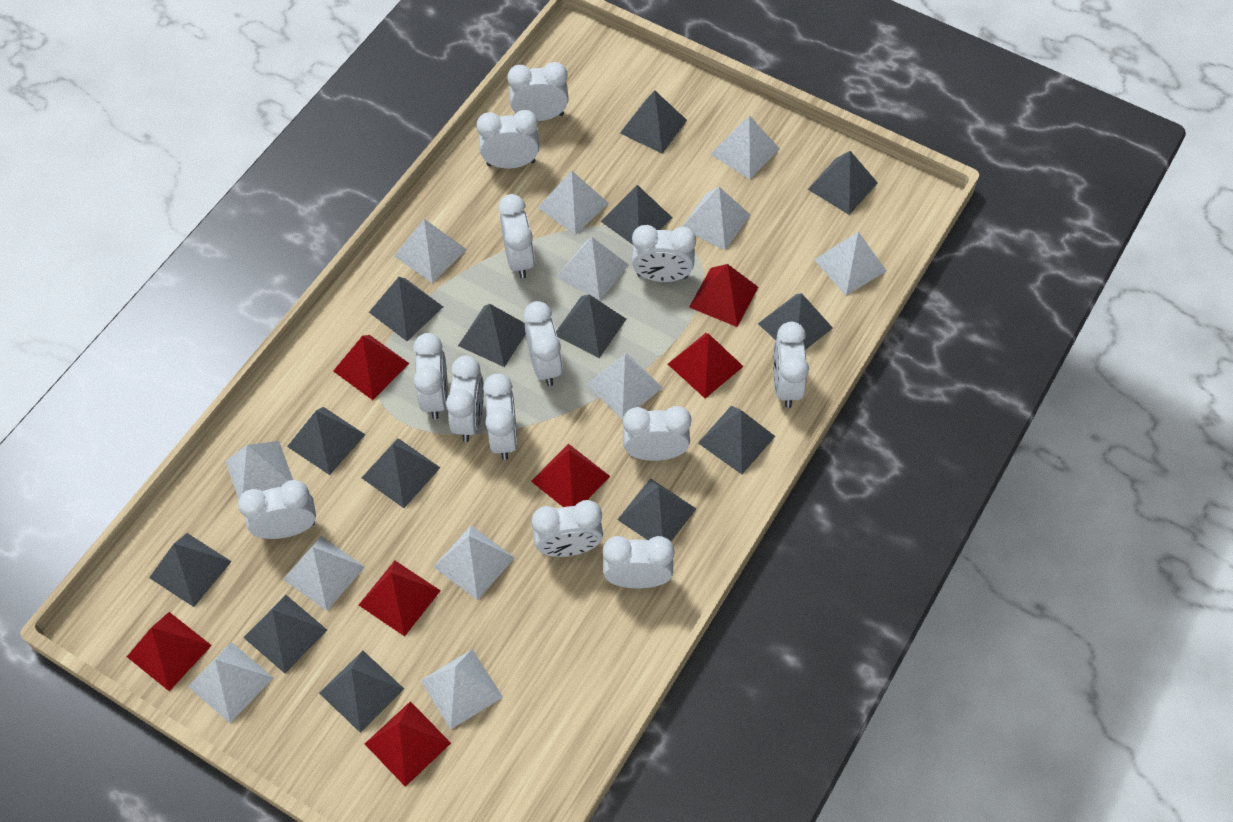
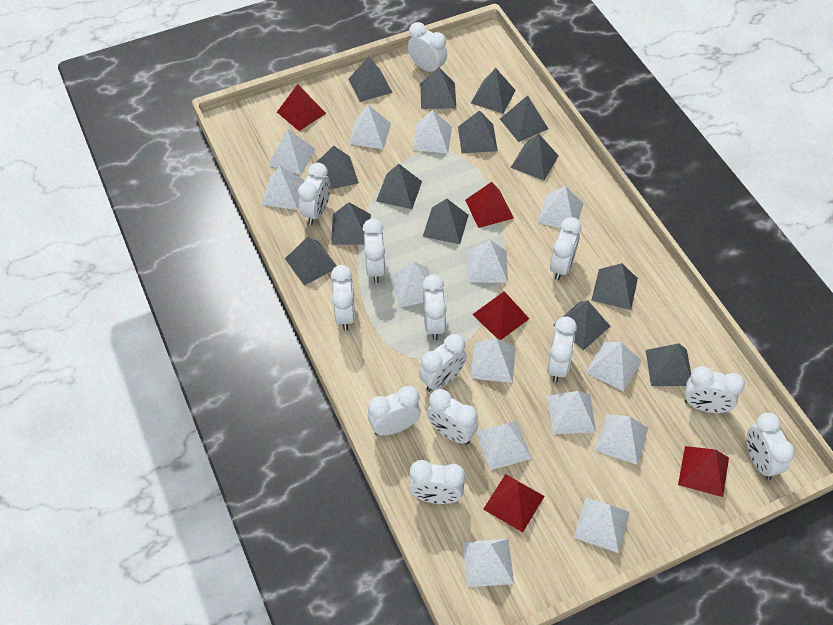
red pyramid: [127,612,212,691] [333,335,410,400] [359,561,441,636] [365,702,451,787] [531,444,610,507] [668,333,744,398] [689,264,758,327] = 7 -> [277,84,326,131] [465,182,514,228] [472,291,530,340] [483,474,545,532] [678,446,729,497] = 5
white pyramid: [188,642,273,723] [225,441,293,499] [283,536,365,611] [394,219,467,283] [420,649,503,729] [434,525,515,600] [538,171,609,235] [556,237,629,301] [587,353,663,420] [682,187,750,250] [711,115,780,179] [814,232,887,296] = 12 -> [261,165,305,210] [268,129,316,175] [348,105,391,149] [390,262,430,308] [412,110,452,153] [463,539,514,587] [468,240,508,283] [471,338,516,383] [476,421,532,470] [538,186,583,229] [548,391,596,434] [574,498,630,553] [586,342,641,391] [595,414,648,465] = 14

